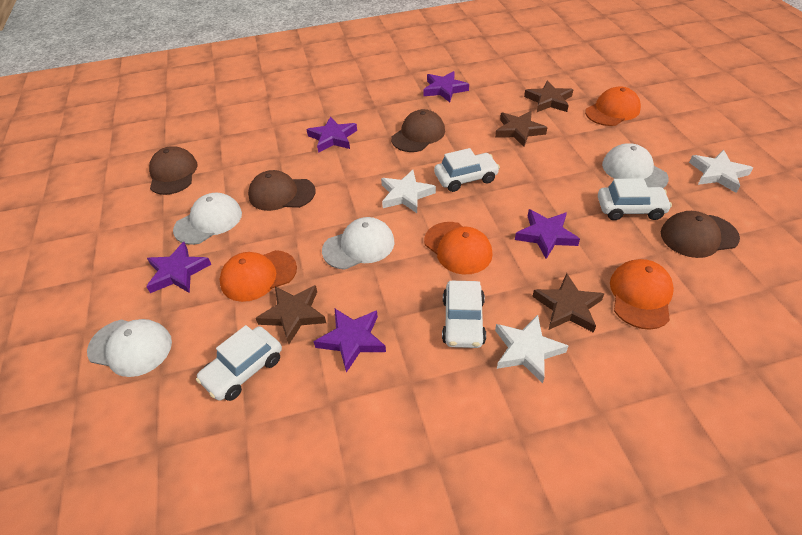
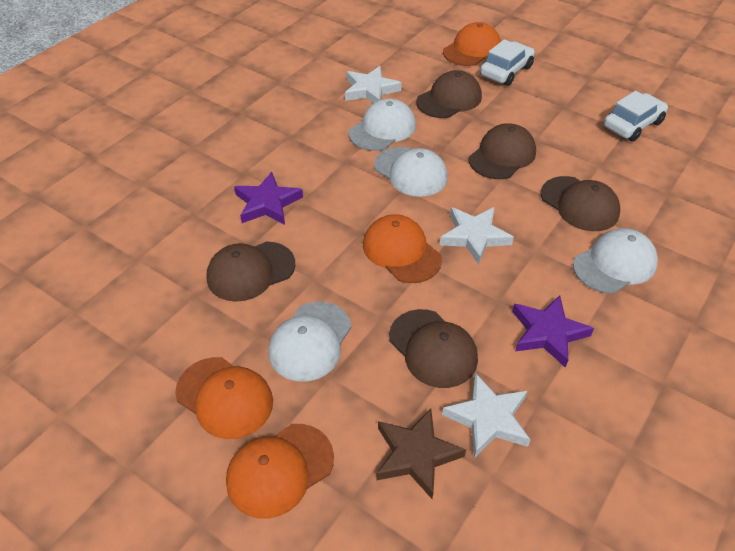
brown cap: [149,146,198,195] [248,170,316,211] [391,109,445,152] [661,211,740,258] = 4 -> [207,241,295,302] [389,309,478,388] [416,70,482,118] [469,123,536,179] [541,176,620,231] = 5
brown star: [256,285,326,344] [495,111,548,147] [524,80,574,112] [532,273,605,333] = 4 -> [376,408,466,499] = 1
purple star: [146,242,211,293] [306,116,357,153] [313,309,386,373] [423,71,469,102] [515,209,580,259] = 5 -> [234,172,303,225] [512,295,594,368] = 2
white car: [196,325,282,401] [434,148,500,192] [442,281,486,348] [598,178,672,220] = 4 -> [480,39,535,86] [603,91,668,142] = 2

